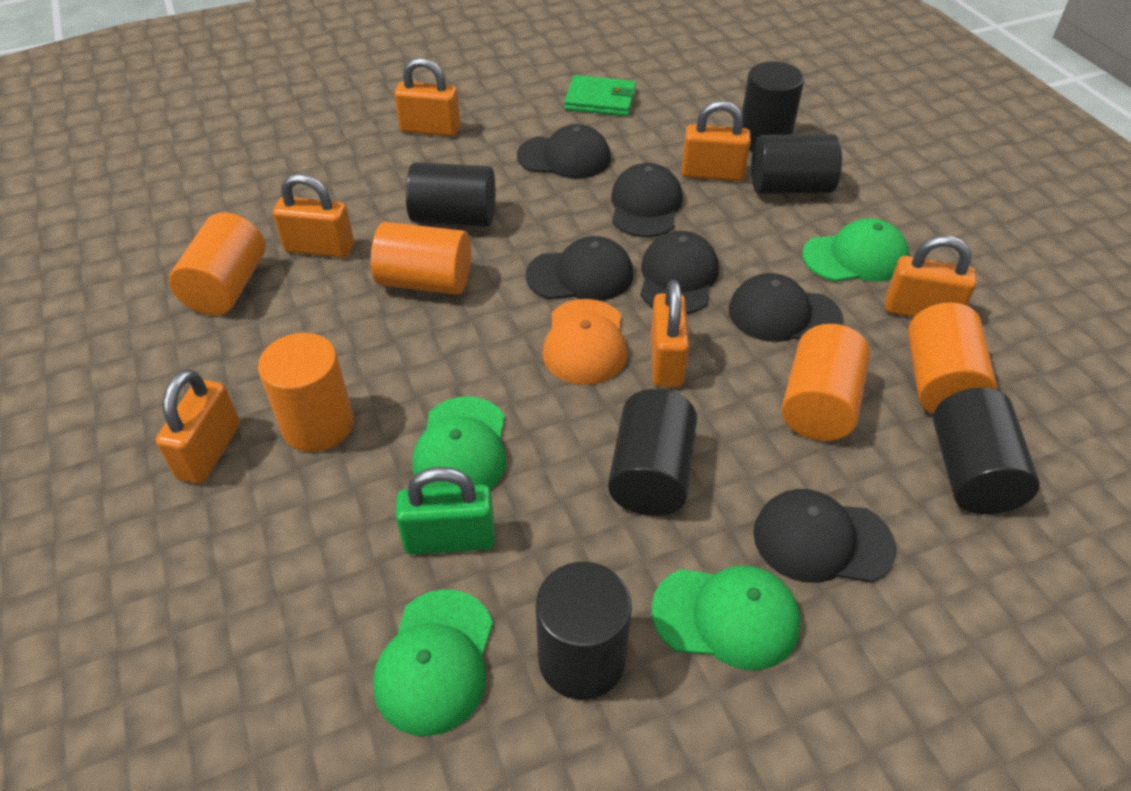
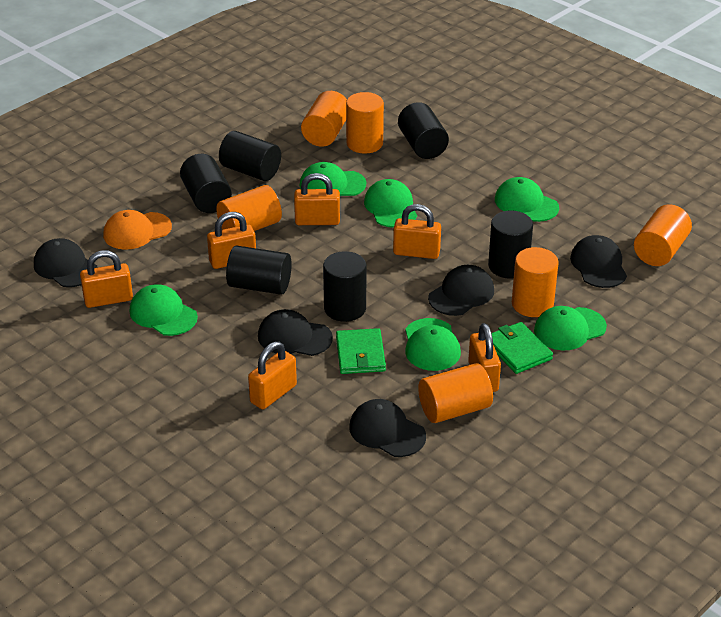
black cap: [517,124,611,179] [526,236,633,301] [611,163,683,237] [640,231,719,314] [729,273,844,342] [753,489,896,583] = 6 -> [34,238,97,287] [258,309,333,356] [349,399,426,457] [428,265,494,316] [570,235,627,288] = 5
green cap: [373,589,493,736] [412,396,506,489] [651,566,801,670] [802,218,909,282] = 4 -> [130,284,198,336] [300,162,366,196] [364,179,417,228] [405,318,461,371] [495,177,559,222] [534,306,607,350] = 6
green padlock: [396,467,495,555] = 1 -> none = 0
green wallet: [564,75,636,116] = 1 -> [336,328,386,374] [492,322,553,374] = 2
orange cylinder: [169,212,266,316] [258,333,354,452] [371,222,471,295] [782,324,870,441] [908,303,997,414] = 5 -> [216,185,282,231] [301,91,347,147] [346,92,384,154] [418,363,493,423] [512,247,559,317] [634,204,692,266] = 6

